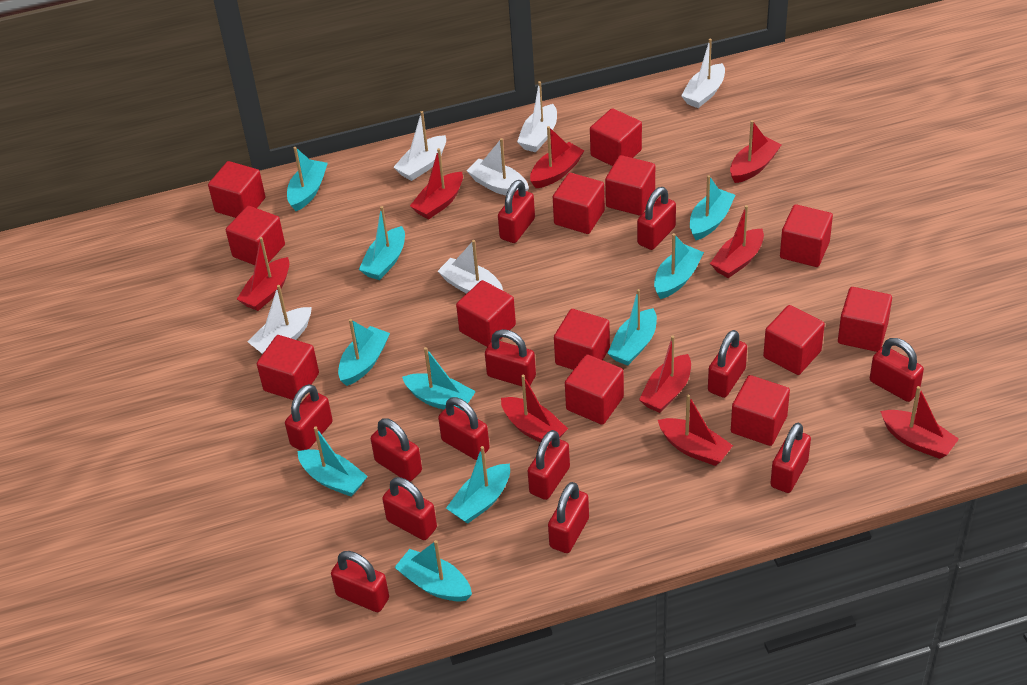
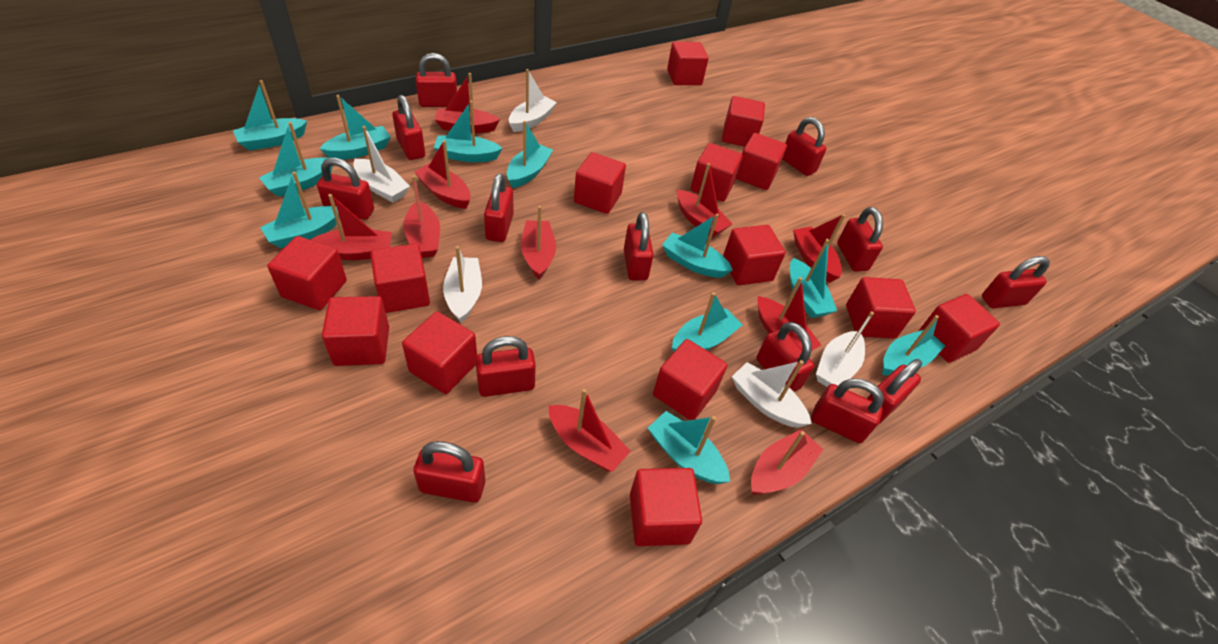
red boat: [237,237,290,311] [410,148,463,219] [501,374,568,442] [530,126,584,188] [639,335,691,413] [658,394,733,466] [710,205,764,278] [730,120,782,183] [880,386,959,459] = 9 -> [311,194,392,260] [403,175,440,258] [414,140,471,209] [435,73,500,133] [521,206,556,279] [548,389,631,472] [677,163,732,237] [751,429,823,495] [757,277,821,351] [793,214,845,282] = 10
red cube: [208,161,265,218] [226,206,285,265] [257,335,319,400] [456,280,516,347] [553,173,605,234] [554,309,610,370] [565,354,624,425] [590,108,642,166] [605,155,655,216] [731,375,790,446] [763,305,825,375] [780,204,833,267] [838,287,892,352] = 13 -> [267,236,347,310] [322,296,389,366] [370,244,430,313] [402,312,477,394] [574,152,626,214] [630,468,702,546] [653,339,727,420] [667,42,709,85] [691,143,743,202] [722,96,765,146] [723,225,786,286] [736,133,787,190] [846,277,916,338] [919,294,1000,363] = 14
turquoise boat: [287,147,328,211] [297,426,368,497] [338,319,390,386] [359,206,405,280] [394,540,472,602] [402,347,476,410] [446,446,510,524] [607,289,657,366] [654,233,704,299] [690,175,735,240] = 10 -> [233,80,307,151] [259,122,333,197] [260,172,340,248] [320,95,391,159] [434,101,503,162] [507,121,553,188] [648,411,730,484] [662,214,733,278] [672,292,742,352] [790,239,837,318] [882,315,945,376] = 11
white boat: [247,285,312,354] [393,111,446,181] [438,240,503,294] [467,138,529,195] [517,81,557,152] [681,39,725,108] = 6 -> [353,126,410,203] [443,246,482,323] [509,69,557,132] [732,360,812,428] [816,311,874,387] = 5

